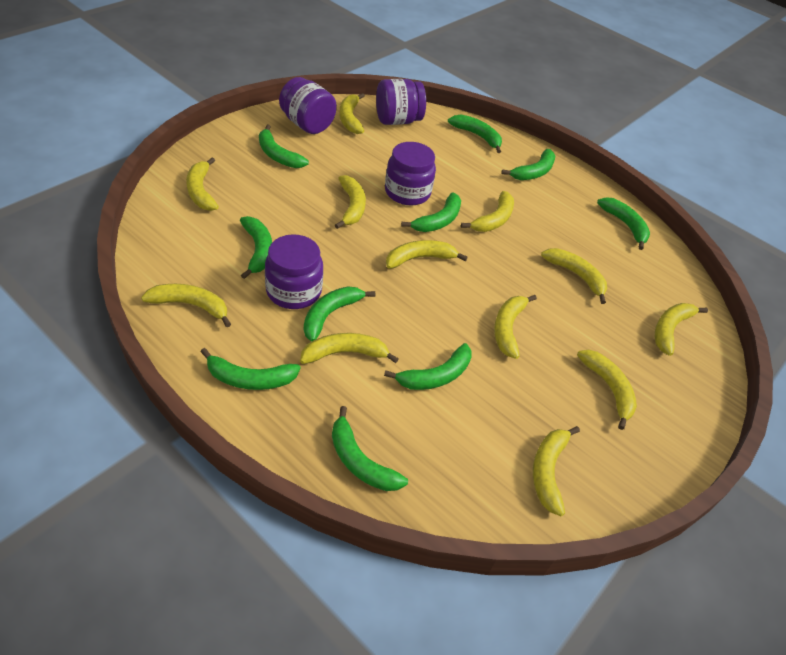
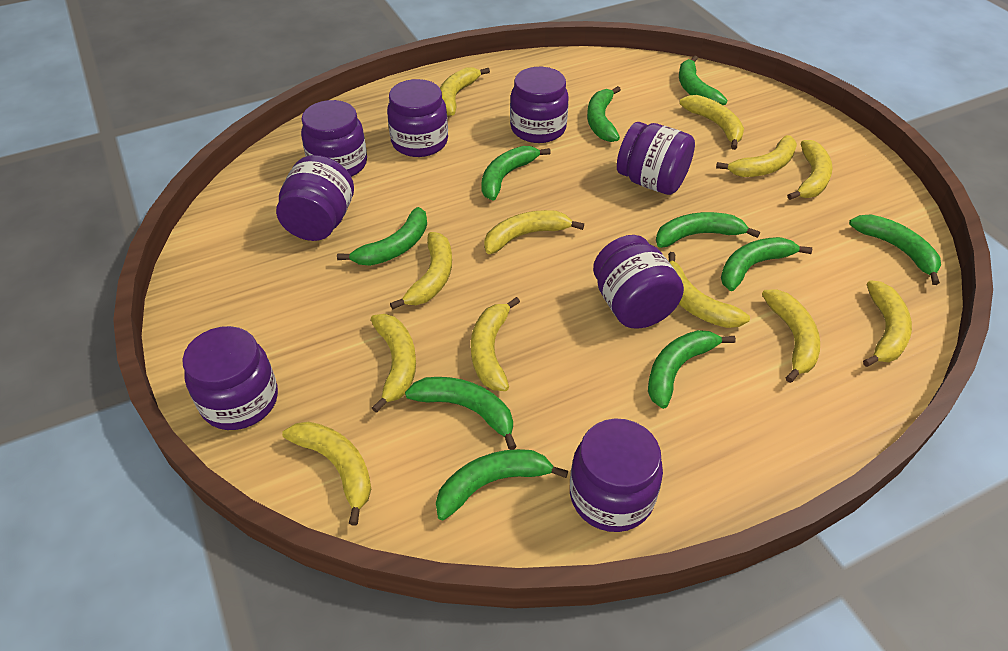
purple jar: [265,234,323,309] [279,77,337,134] [376,79,426,125] [385,142,436,205] = 4 -> [182,326,278,430] [276,155,354,241] [301,100,367,177] [387,79,448,157] [510,67,569,143] [570,419,663,532] [593,235,684,328] [617,122,695,195] = 8

